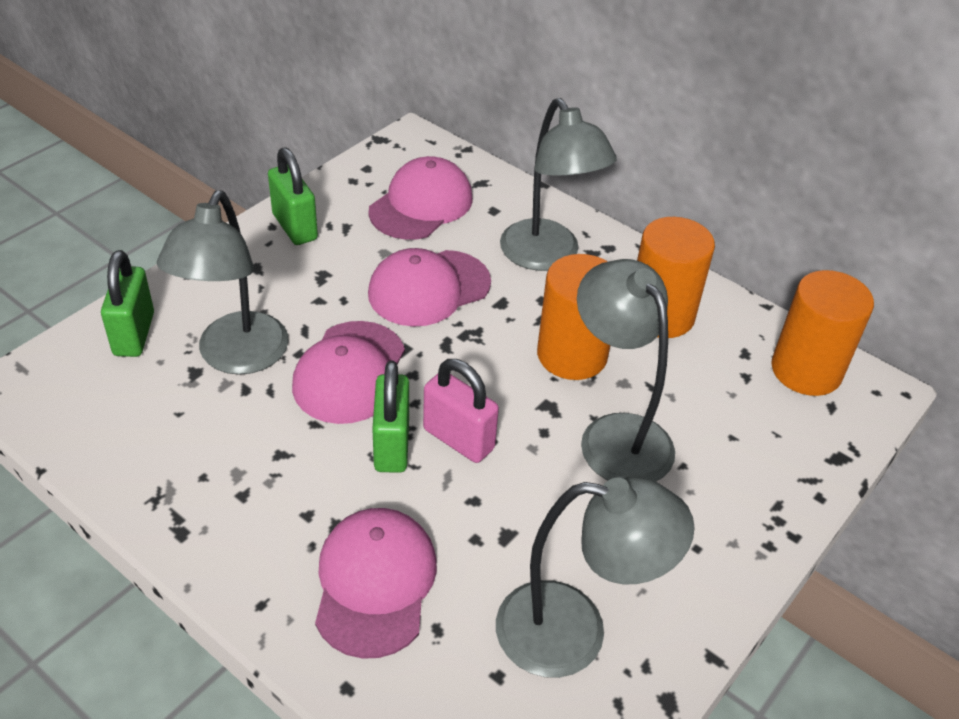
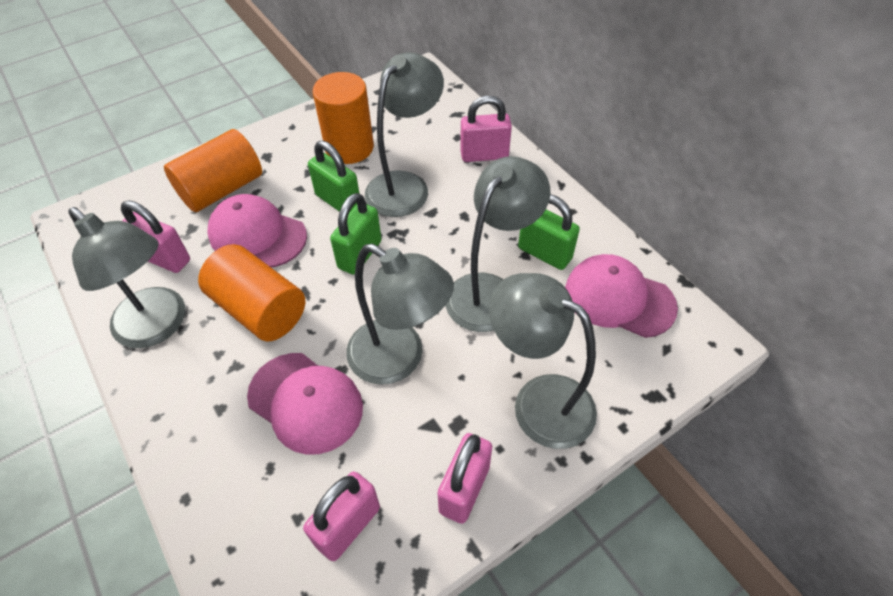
grey lamp: [157,190,289,375] [496,477,695,678] [500,98,617,271] [577,259,675,482] = 4 -> [68,207,185,348] [346,244,454,385] [365,52,444,217] [445,156,550,332] [489,273,597,449] = 5
pink cap: [292,321,405,424] [315,508,437,659] [368,156,473,240] [368,248,491,327] = 4 -> [207,194,307,267] [247,353,363,455] [565,254,678,338] = 3
pink padlock: [423,359,499,463] = 1 -> [121,200,190,273] [303,471,380,561] [438,433,492,524] [460,96,512,162] = 4

